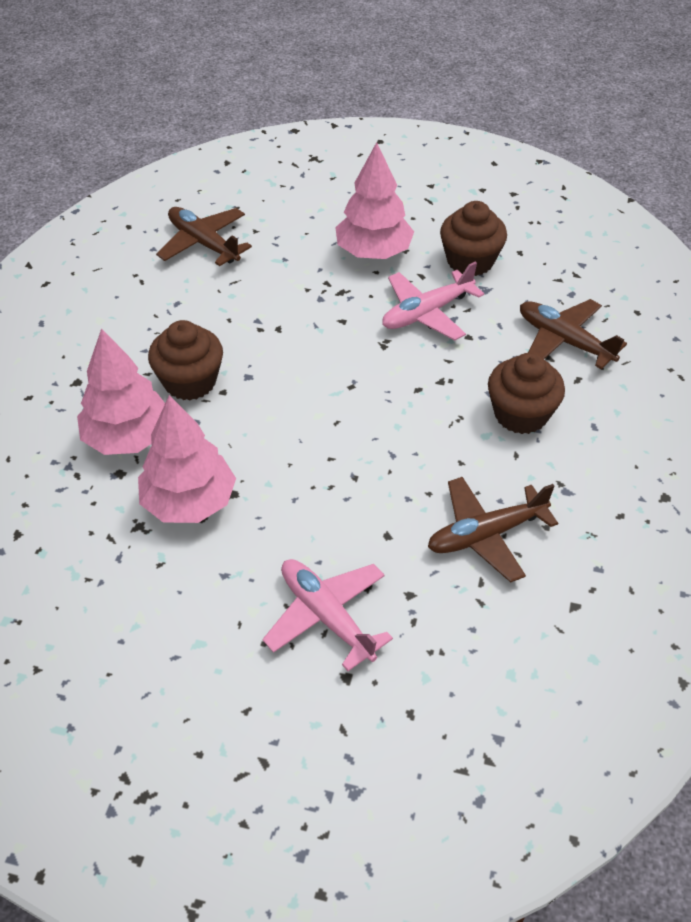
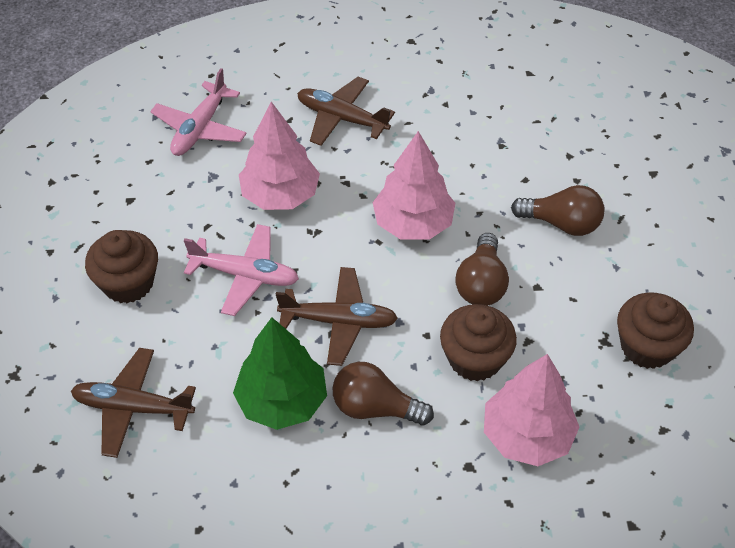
brown light bulb: none = 0 -> [333,362,434,425] [456,233,509,306] [511,185,604,236] = 3
green tree: none = 0 -> [233,317,327,430] = 1

